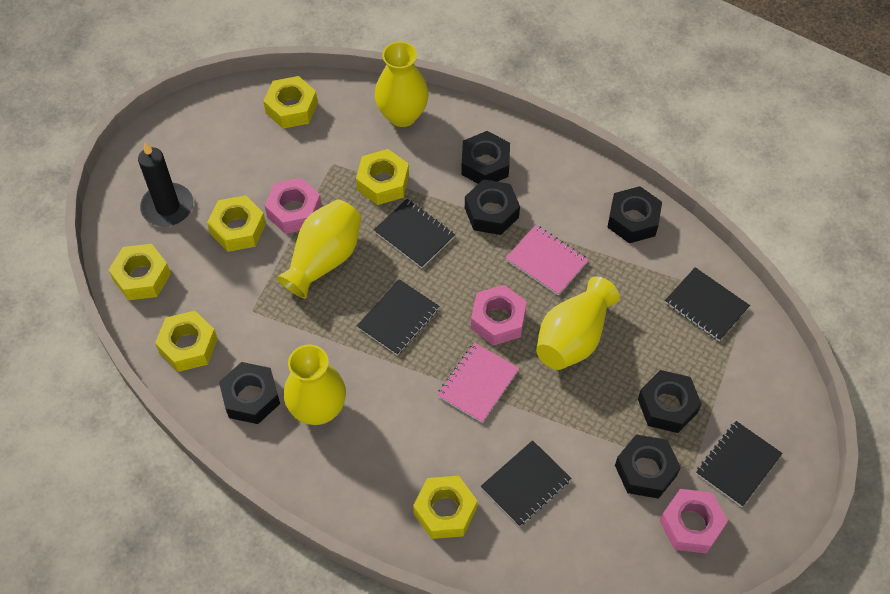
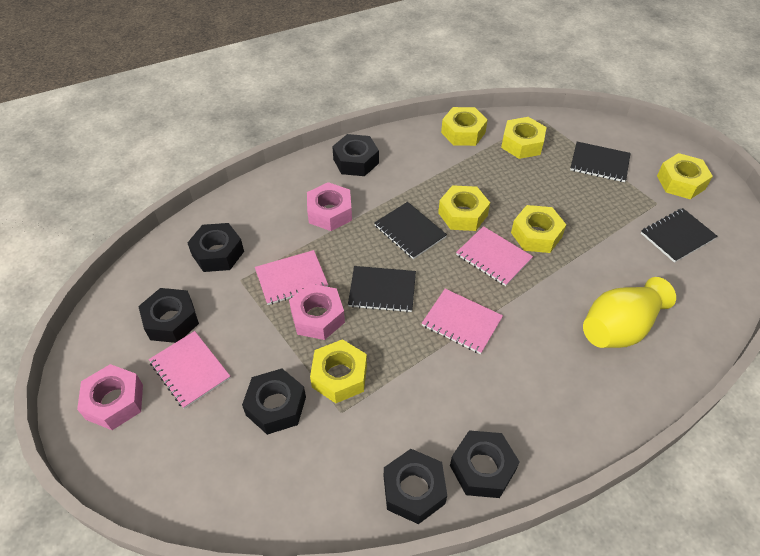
black candle: [138,142,193,226] = 1 -> none = 0
black notebook: [357,279,439,355] [374,199,455,268] [480,440,572,527] [665,267,750,341] [696,421,783,507] = 5 -> [348,266,416,312] [374,202,447,259] [570,142,630,182] [641,208,718,263] = 4
pink notebook: [437,342,519,423] [506,225,589,295] = 2 -> [149,331,230,409] [255,250,328,305] [422,289,503,354] [456,226,533,286] = 4
yellow vase: [277,199,362,298] [284,345,346,425] [375,41,429,127] [536,276,620,370] = 4 -> [583,277,676,348] = 1

